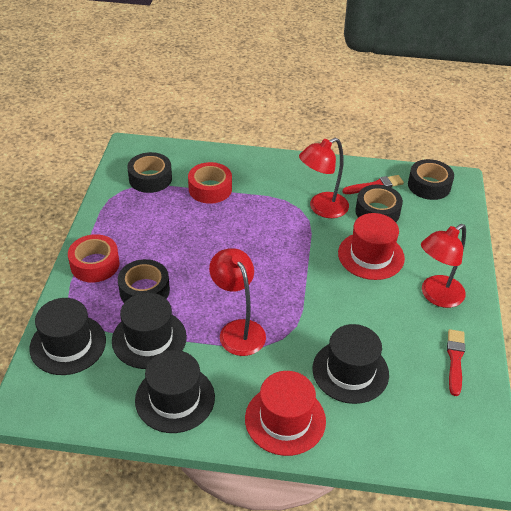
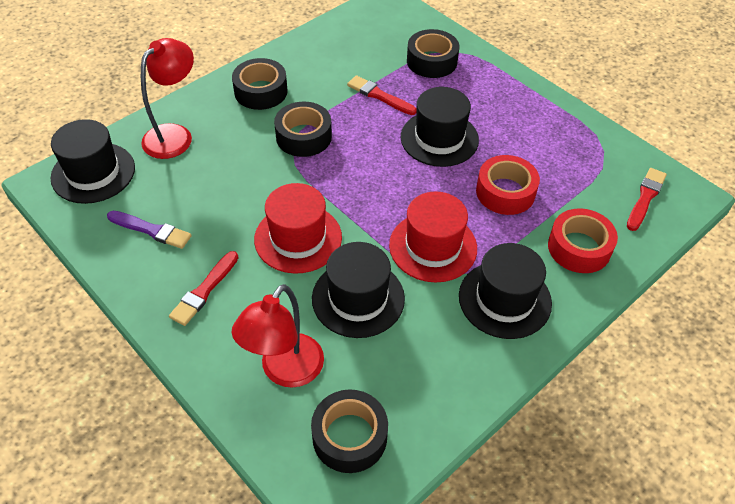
purple brush: none = 0 -> [107,211,192,249] = 1
red brush: [342,175,404,194] [447,329,465,396] = 2 -> [169,251,239,326] [347,75,417,115] [627,168,667,231] = 3
red lamp: [209,248,266,356] [299,138,349,218] [421,224,466,308] = 3 -> [141,38,194,159] [232,284,324,388] = 2

